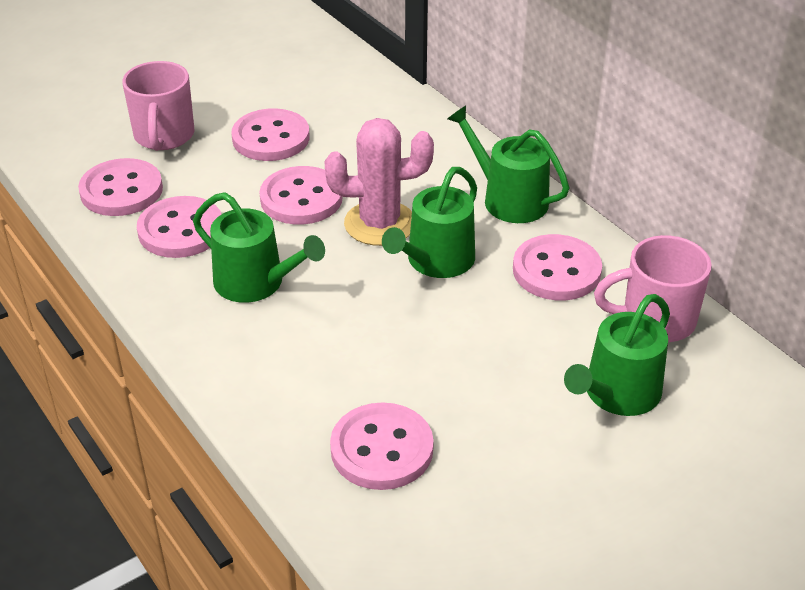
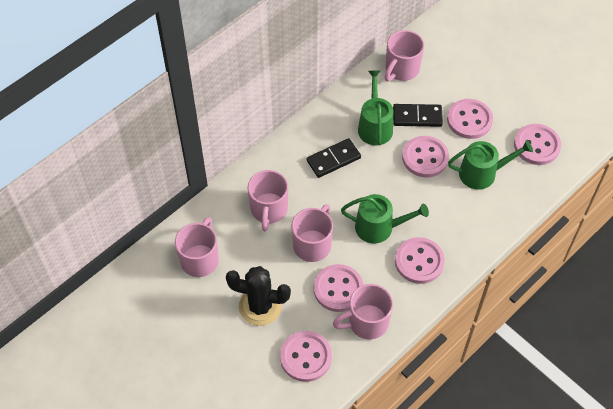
black cactus: none = 0 -> [226,266,291,326] = 1
black domino: none = 0 -> [307,138,361,178] [393,104,443,127] = 2
green watering can: [193,192,325,303] [382,167,477,278] [447,105,569,223] [564,294,670,416] = 4 -> [341,194,429,243] [358,70,393,145] [448,140,533,189] = 3
pink cactus: [324,118,434,246] = 1 -> none = 0
pink mug: [122,61,194,151] [594,235,712,342] = 2 -> [175,217,219,277] [248,170,288,231] [291,204,333,262] [333,284,393,339] [385,30,424,82] = 5

